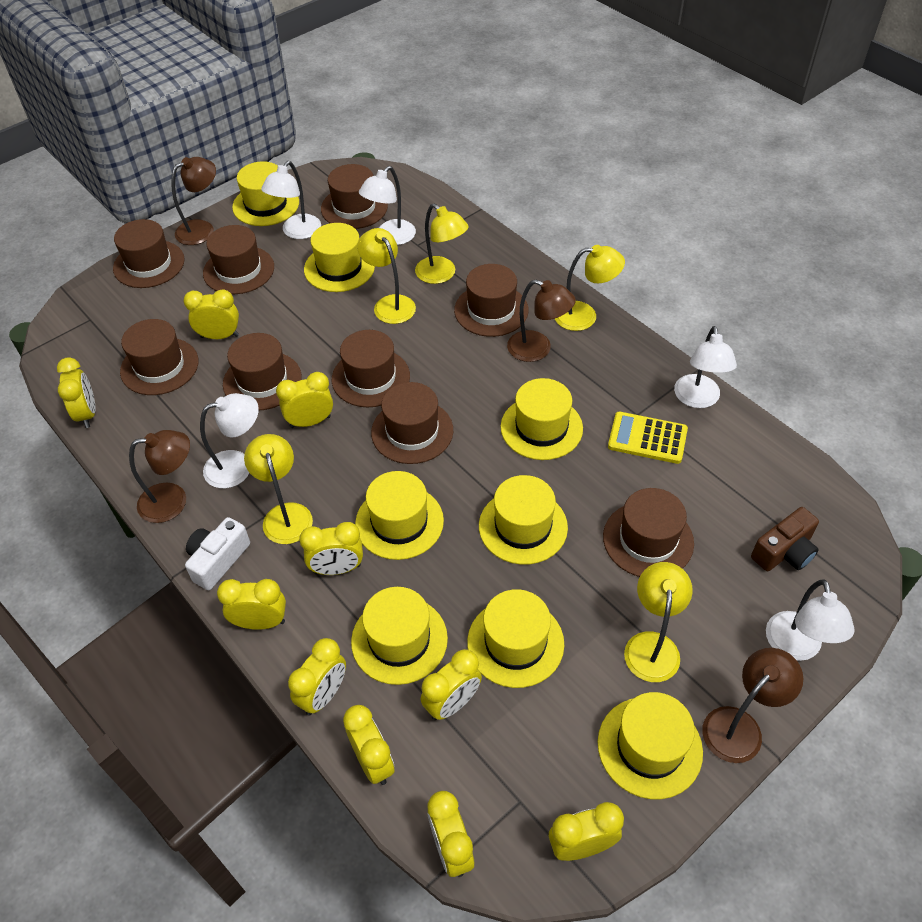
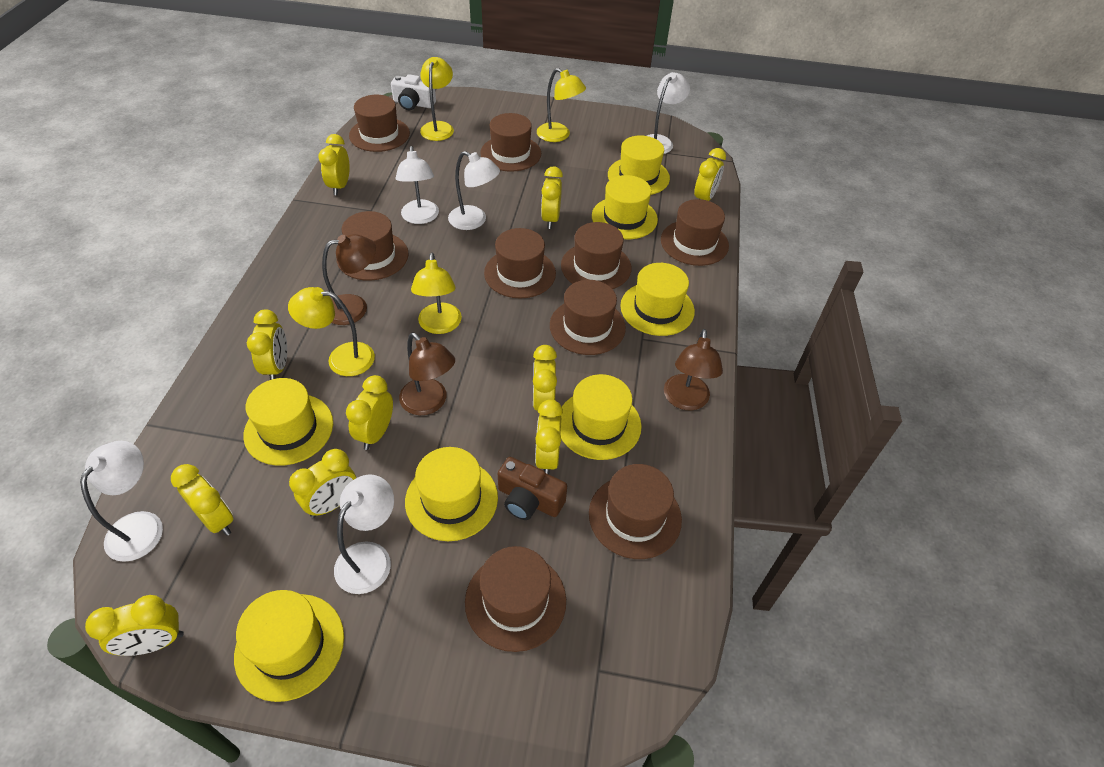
brown lamp: [129,430,190,523] [171,157,216,245] [507,280,576,362] [702,648,803,763] = 4 -> [322,234,376,325] [399,333,455,415] [664,329,723,410] = 3
yellow calculator: [608,412,688,464] = 1 -> none = 0
yellow hat: [232,161,299,226] [304,223,375,292] [351,587,448,685] [355,471,444,560] [467,589,564,688] [479,475,568,565] [500,378,583,460] [598,692,703,799] = 8 -> [234,590,344,702] [243,378,333,466] [405,447,498,541] [560,374,642,460] [592,175,658,239] [608,135,670,195] [620,263,695,336] = 7
yellow lamp: [244,434,313,544] [357,228,416,324] [415,203,469,284] [555,245,625,331] [624,562,693,682] = 5 -> [288,287,375,376] [411,253,462,334] [420,57,454,141] [537,68,586,142] = 4

